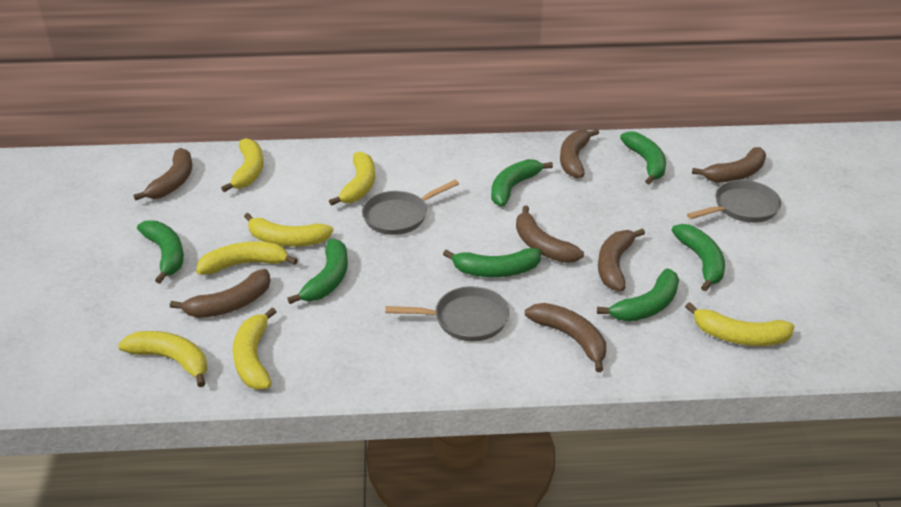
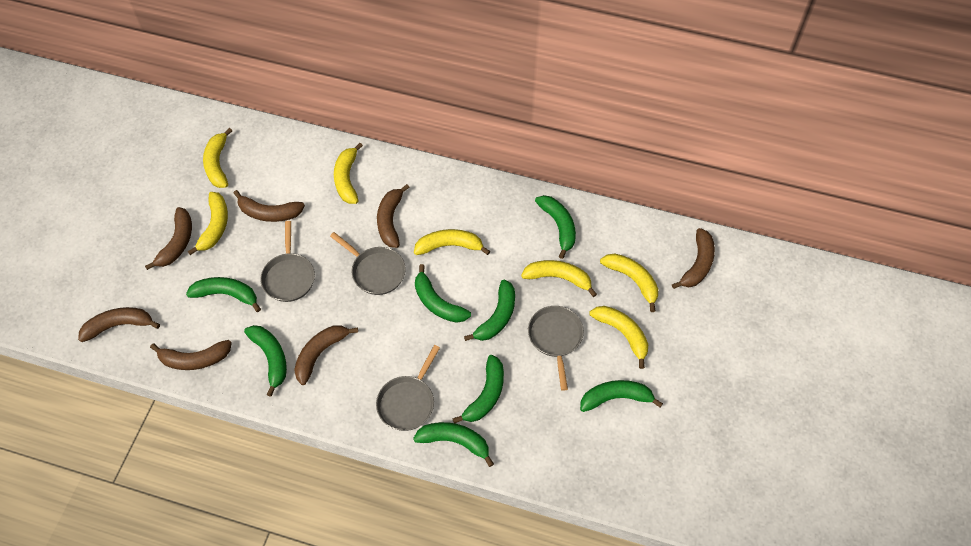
green banana: [137,220,184,284] [287,239,348,304] [443,248,541,277] [491,159,553,206] [597,268,679,322] [620,131,666,184] [672,224,725,291] = 7 -> [186,277,261,312] [244,325,287,397] [413,422,494,467] [415,264,471,323] [452,355,504,423] [464,280,515,341] [535,195,576,259] [580,380,663,412] = 8
grey pan: [362,180,459,235] [385,286,509,342] [687,180,781,223] = 3 -> [260,221,315,302] [330,232,406,295] [376,345,440,431] [528,306,584,391] = 4

